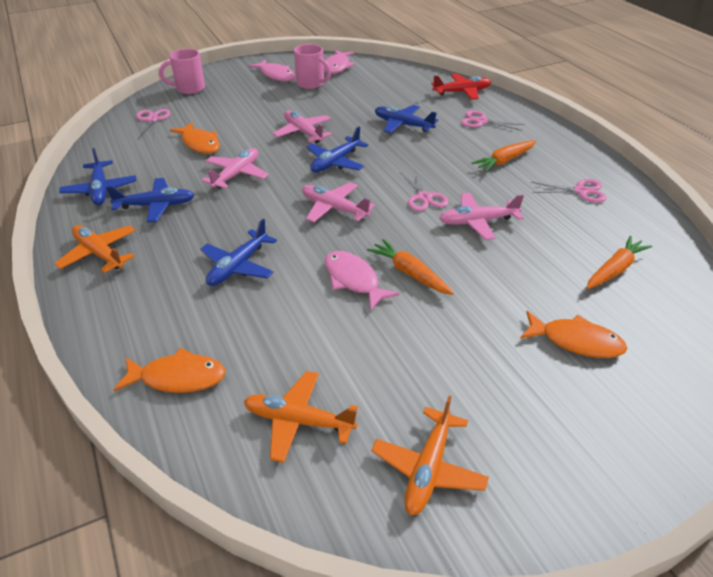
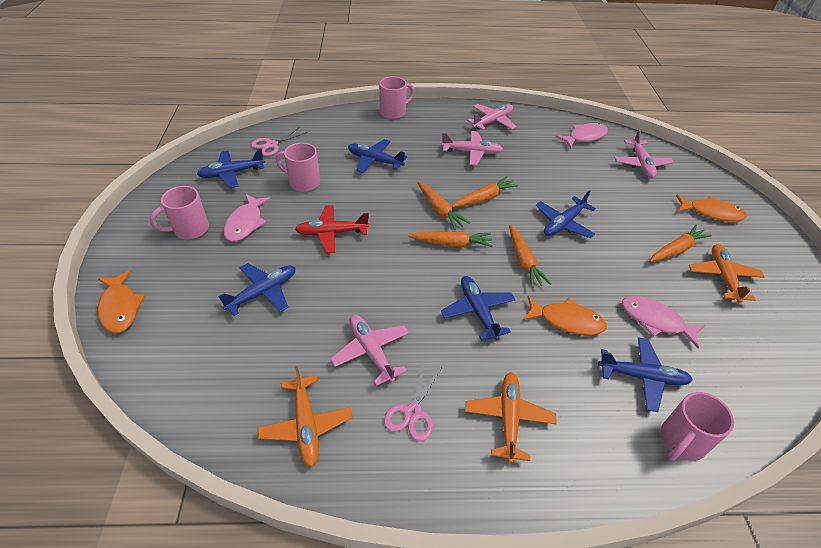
blue plane: [59,148,137,205] [106,178,194,222] [200,219,277,286] [307,127,368,173] [375,105,438,133] = 5 -> [197,149,265,188] [218,263,296,316] [348,139,407,173] [441,276,516,341] [536,190,596,238] [598,337,693,412] = 6
orange carrot: [367,239,454,295] [472,140,536,172] [587,236,652,289] = 3 -> [408,231,493,247] [417,182,470,230] [452,176,518,207] [509,225,551,288] [650,225,712,262] = 5
pink mug: [159,49,205,94] [294,44,331,89] = 2 -> [150,186,209,239] [276,143,320,192] [379,76,415,119] [661,392,734,461] = 4
pink scissors: [136,109,170,139] [400,170,449,211] [461,110,525,131] [531,179,606,203] = 4 -> [251,128,307,156] [384,363,442,441] = 2

